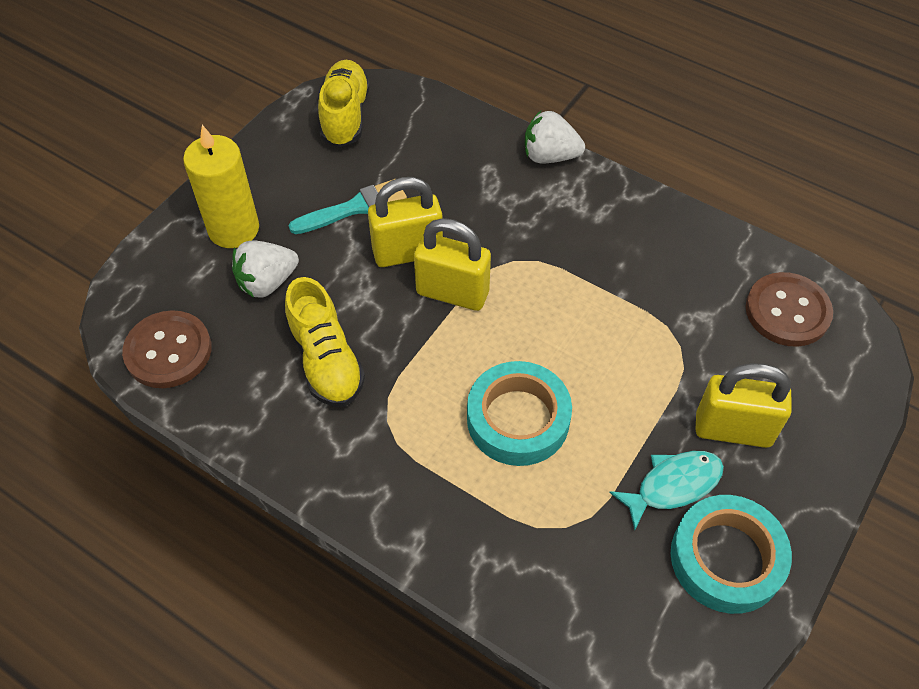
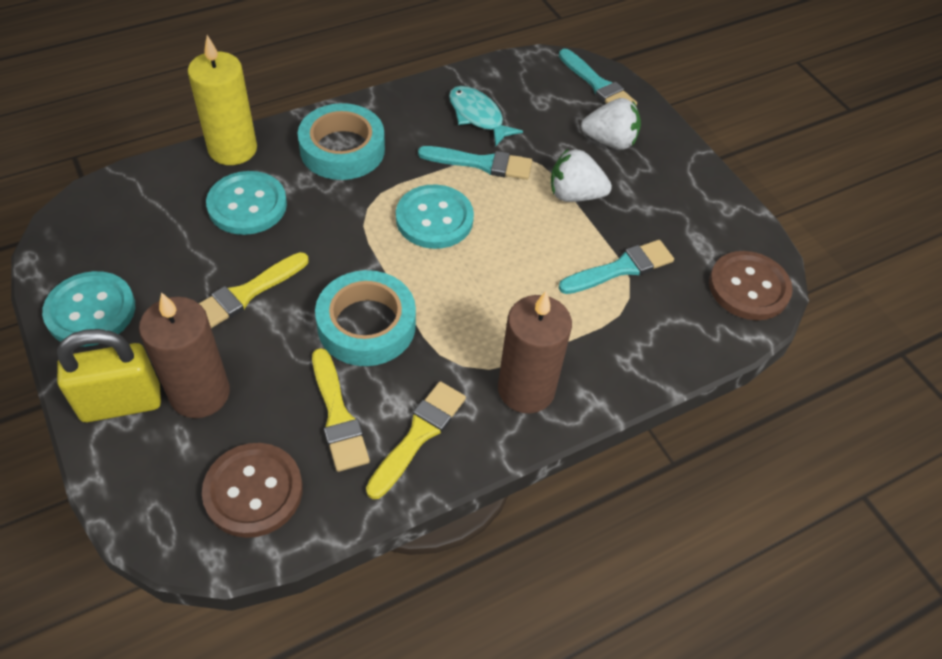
brown candle: none = 0 -> [139,292,230,418] [498,291,572,414] = 2
turquoise brush: [289,179,407,234] = 1 -> [418,146,532,180] [558,240,674,294] [559,49,637,106] = 3
turquoise button: none = 0 -> [42,271,135,347] [206,171,287,235] [396,185,474,249] = 3
yellow brush: none = 0 -> [199,252,309,328] [312,348,370,472] [366,381,466,499] = 3
yellow padlock: [368,177,443,267] [414,218,491,311] [696,363,792,448] = 3 -> [57,329,161,422] = 1
yellow shoe: [285,277,365,407] [318,60,370,147] = 2 -> none = 0

